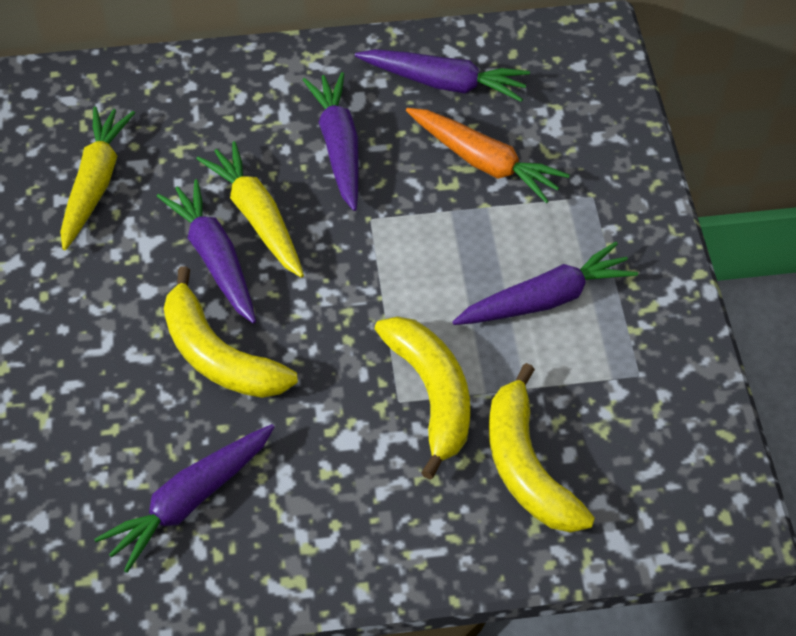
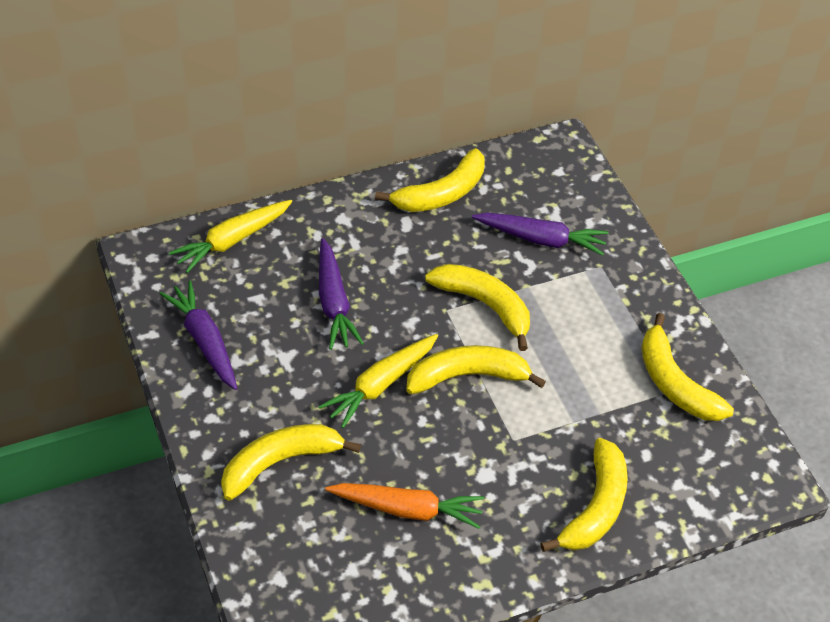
purple carrot: [94,424,274,572] [157,179,256,324] [303,72,359,211] [355,49,530,102] [453,242,638,325] = 5 -> [160,281,237,390] [319,238,364,350] [472,213,609,256] = 3
yellow banana: [164,266,298,398] [375,316,470,479] [489,363,595,533] = 3 -> [221,424,361,501] [375,148,485,212] [406,345,546,394] [425,264,530,351] [540,438,628,552] [641,313,734,421] = 6

